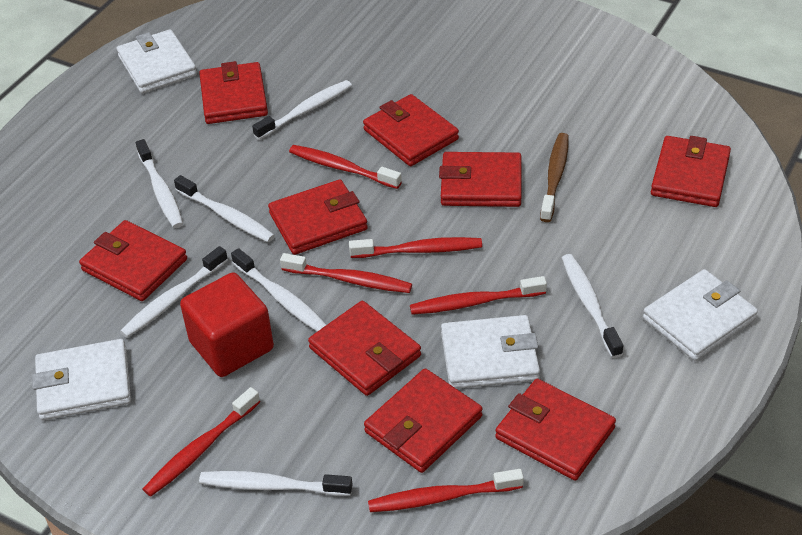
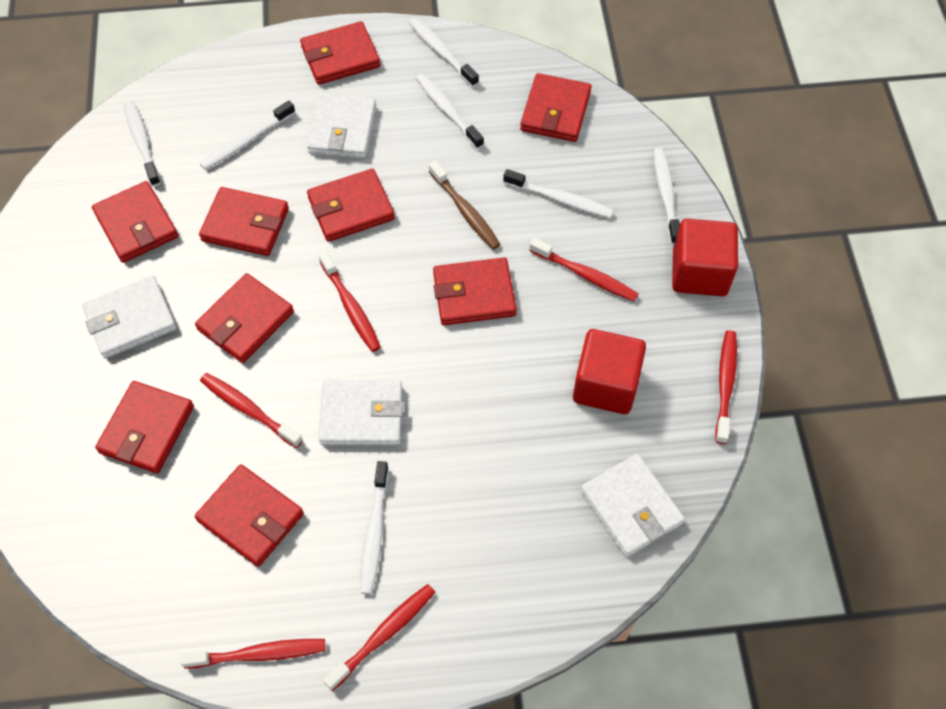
red cube: [180,272,274,377] = 1 -> [573,329,646,414] [672,219,738,296] = 2

